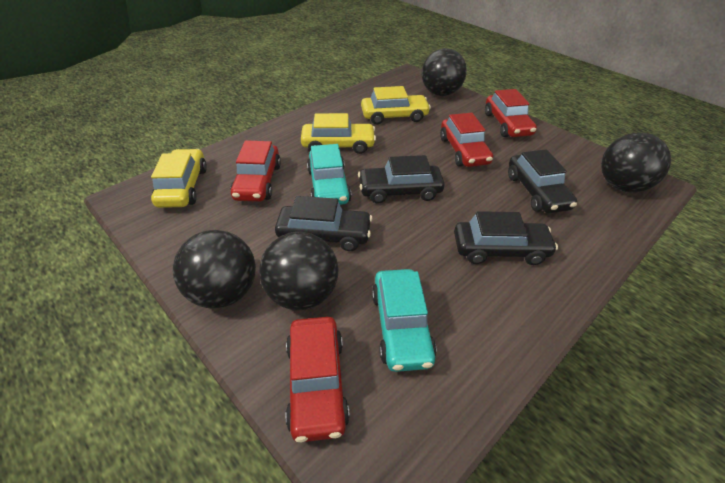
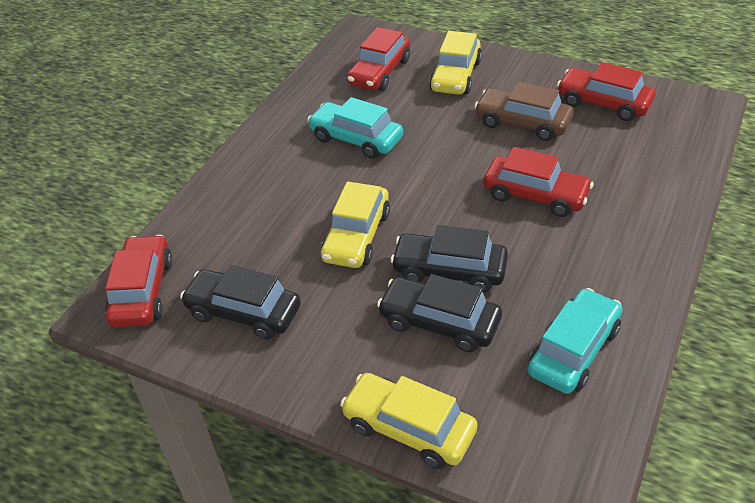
black ball: [173,230,256,308] [259,232,339,310] [422,48,467,96] [601,133,671,193] = 4 -> none = 0
black car: [275,196,372,251] [358,155,444,204] [454,211,558,265] [508,149,577,213] = 4 -> [180,265,301,340] [377,274,502,352] [390,225,508,293] = 3
brown car: none = 0 -> [474,81,574,141] = 1

